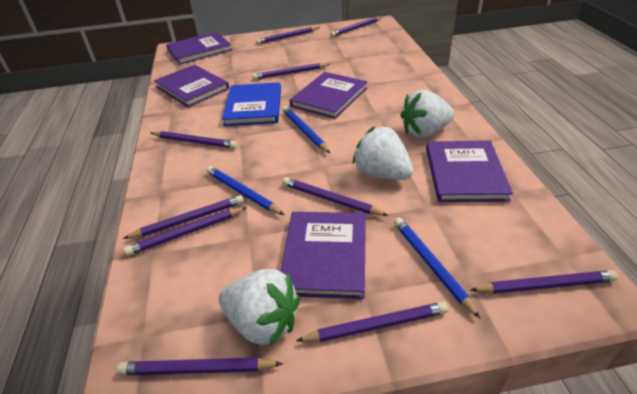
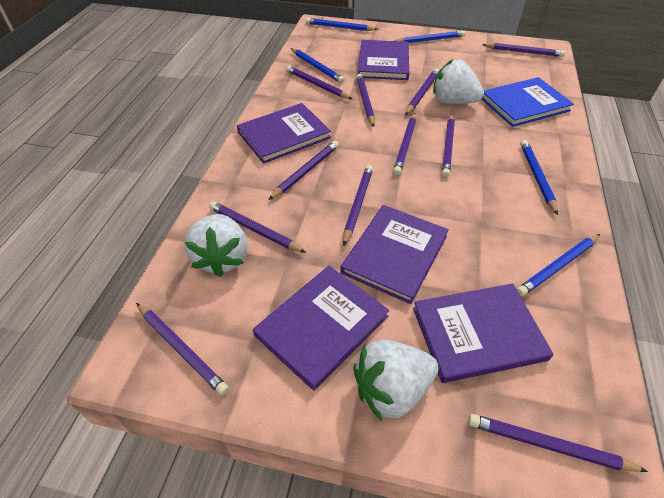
blue pencil: [206,166,284,215] [282,106,330,153] [394,218,480,318] = 3 -> [291,48,345,83] [306,18,378,31] [395,30,465,43] [517,234,600,297] [520,140,558,215] = 5
purple pencil: [117,357,283,375] [123,195,244,239] [124,207,247,256] [151,131,237,149] [252,63,330,80] [256,27,320,44] [282,177,389,216] [296,302,448,342] [330,17,383,37] [470,270,618,294] = 10 -> [136,303,229,396] [209,201,306,253] [268,141,339,200] [286,65,352,99] [343,165,373,246] [356,74,375,127] [393,113,416,175] [406,69,439,115] [442,114,455,177] [468,414,648,472] [482,43,565,57] = 11

